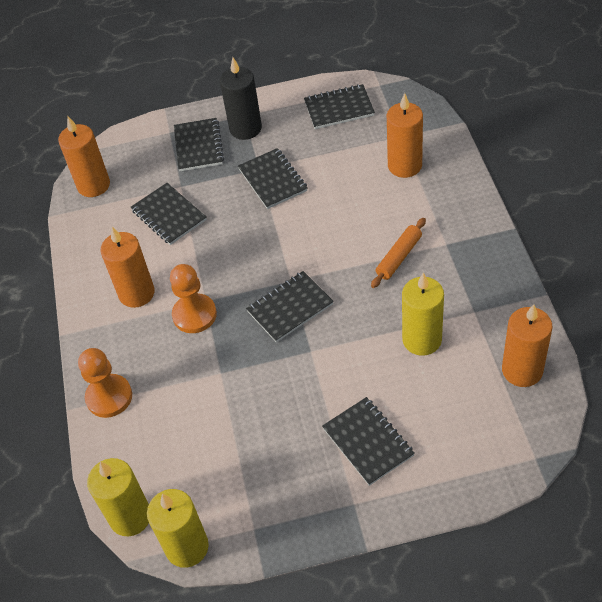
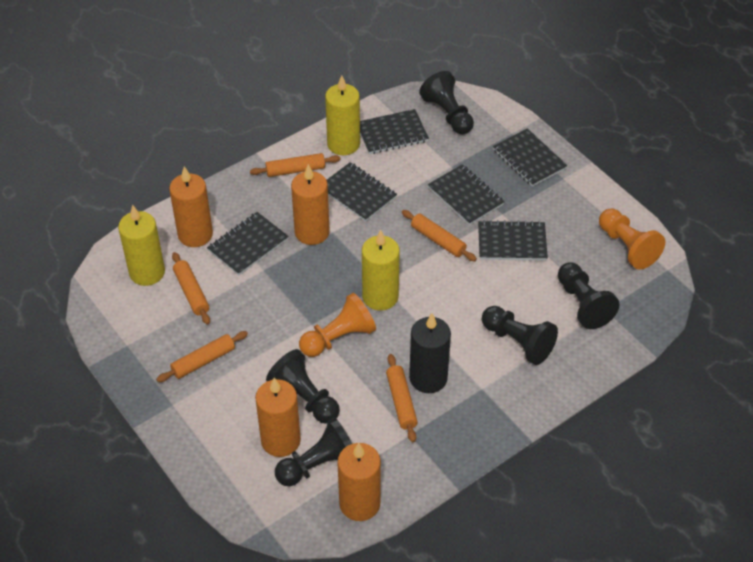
black pawn: none = 0 -> [266,349,340,424] [275,417,352,486] [419,71,474,135] [482,306,558,365] [558,262,619,329] = 5
orange rolling pin: [371,218,426,288] = 1 -> [156,331,248,382] [172,252,210,325] [250,153,341,177] [386,354,418,442] [402,210,477,261] = 5

